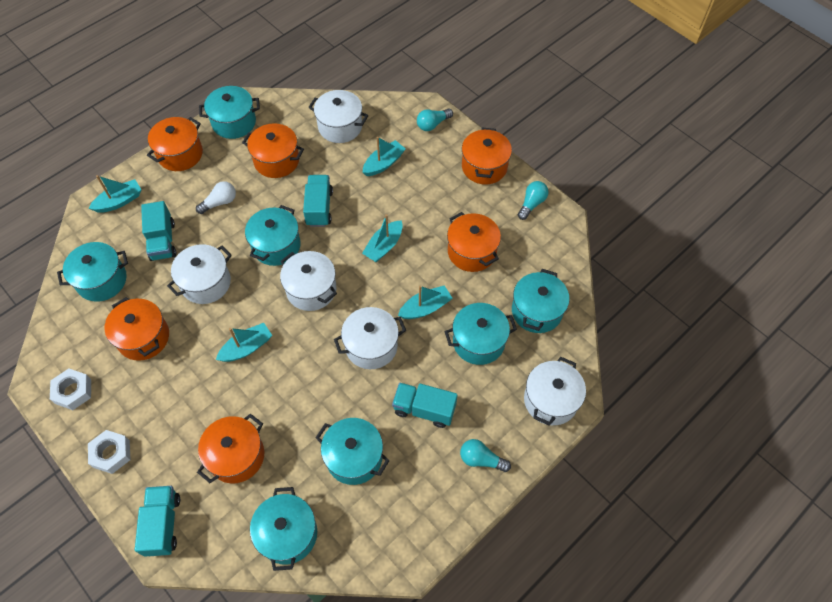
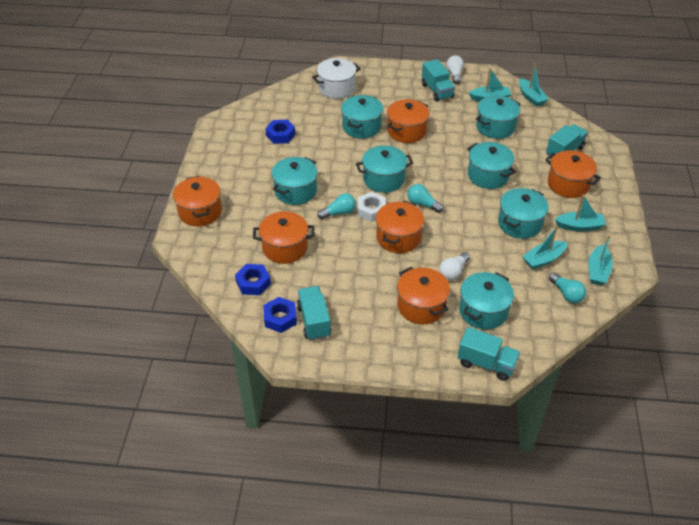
blue nut: none = 0 -> [235,264,271,295] [263,297,297,333] [265,120,295,144] = 3
white light bulb: [196,181,236,214] = 1 -> [439,252,470,280] [447,55,464,84] = 2
white nut: [50,368,91,410] [88,430,130,474] = 2 -> [358,192,386,222] = 1
white pot: [167,244,232,304] [280,251,337,311] [308,90,369,143] [334,307,406,369] [524,357,586,426] = 5 -> [312,58,361,99] = 1

